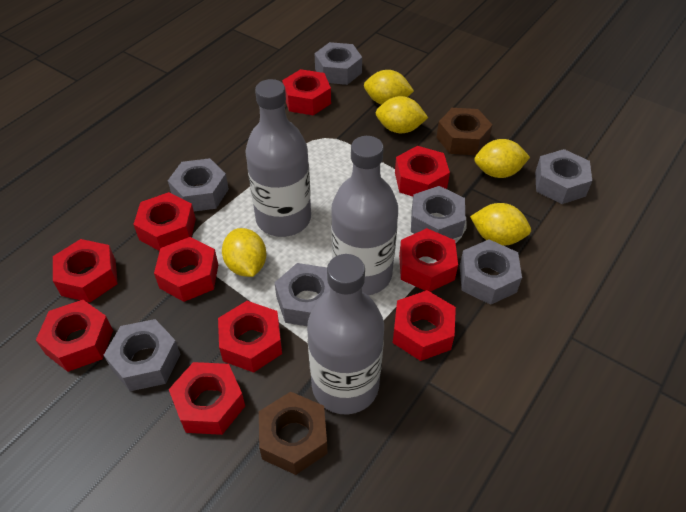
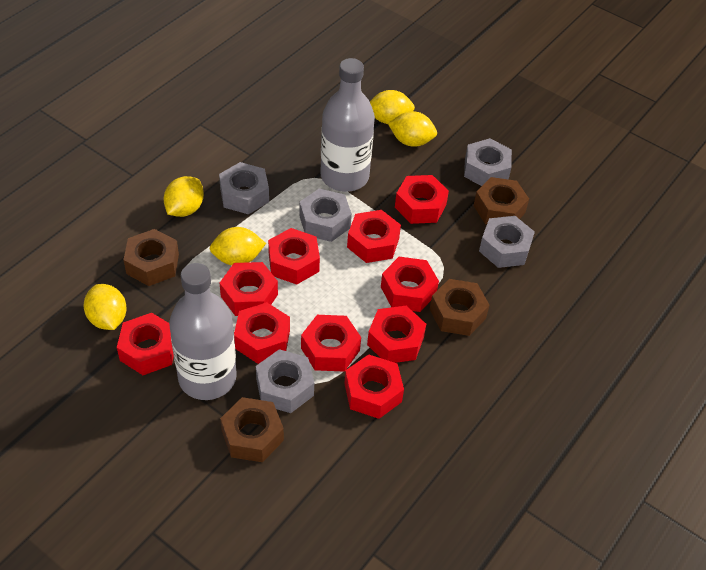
brown nut: [259,392,328,475] [436,108,492,155] = 2 -> [123,229,179,286] [220,397,284,462] [430,279,490,336] [473,177,529,224] = 4
grey bottle: [245,79,311,237] [307,254,384,414] [331,136,398,295] = 3 -> [169,263,237,400] [320,58,375,192] = 2
grey nut: [104,319,181,391] [168,158,229,211] [274,263,330,326] [315,42,362,85] [411,186,465,239] [460,239,522,305] [535,149,592,204] = 7 -> [219,162,269,214] [256,349,314,413] [299,189,352,242] [464,138,512,186] [479,216,535,268] = 5

